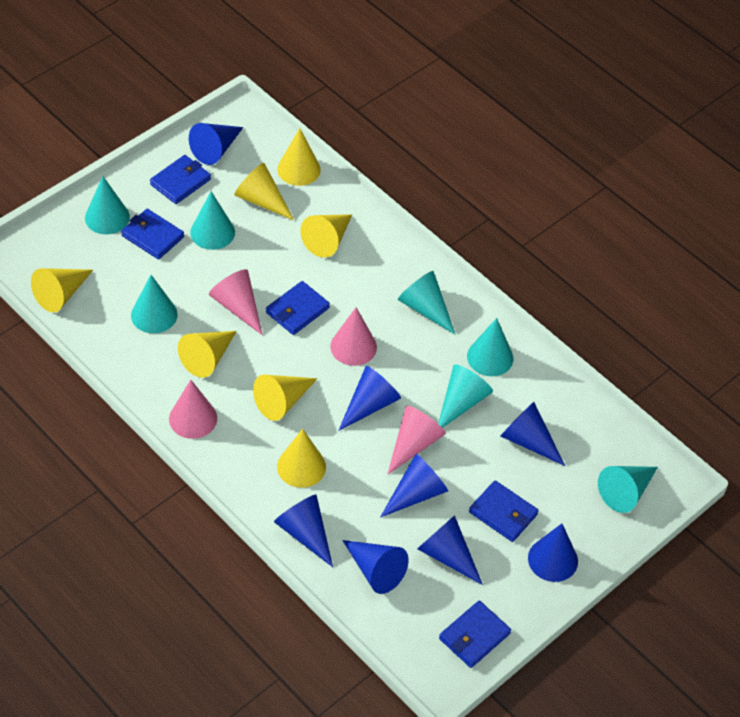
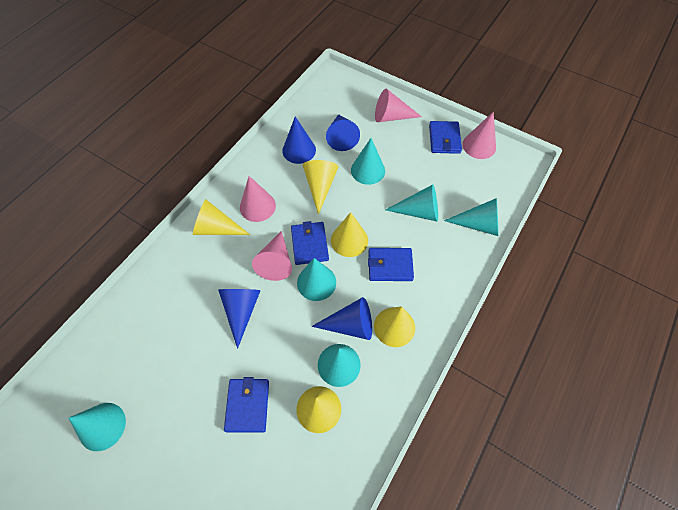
blue cone: [189,123,243,165] [274,494,333,567] [338,366,401,431] [342,540,409,594] [380,454,448,518] [417,515,483,585] [500,402,565,466] [528,524,578,582] = 8 -> [218,289,261,349] [282,117,316,164] [311,297,372,340] [326,114,360,151] = 4
blue wallet: [121,209,184,259] [150,155,211,204] [266,281,330,335] [439,601,511,668] [469,480,539,542] = 5 -> [224,377,269,433] [291,221,329,265] [368,248,414,281] [429,121,462,154] = 4
turquoise cone: [85,176,130,235] [131,275,178,333] [190,191,235,250] [398,271,456,335] [438,364,493,428] [467,318,513,376] [598,466,658,513] = 7 -> [68,403,126,451] [297,258,336,301] [318,344,361,387] [351,138,385,185] [385,185,438,222] [444,198,498,236] = 6
yellow cone: [31,268,93,312] [178,331,237,378] [234,163,294,220] [253,375,317,421] [277,128,321,186] [277,429,326,488] [300,214,352,258] = 7 -> [193,199,250,235] [296,386,341,433] [303,160,338,215] [331,212,368,257] [374,306,415,347] = 5

